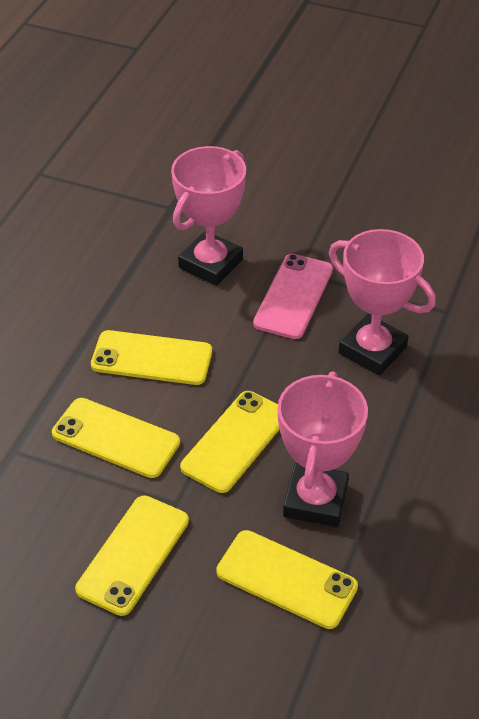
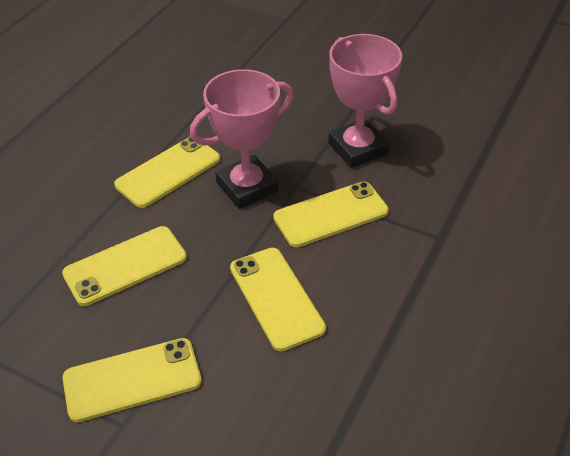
pink phone: [253,254,333,339] = 1 -> none = 0
pink trophy: [171,146,246,286] [278,371,368,527] [329,229,436,375] = 3 -> [190,69,294,209] [328,34,402,168] = 2

